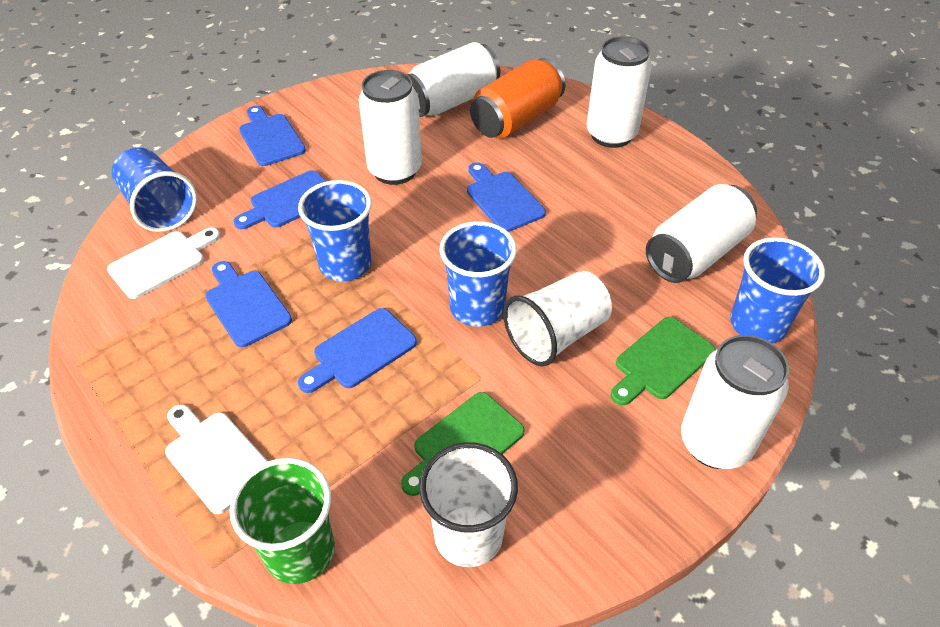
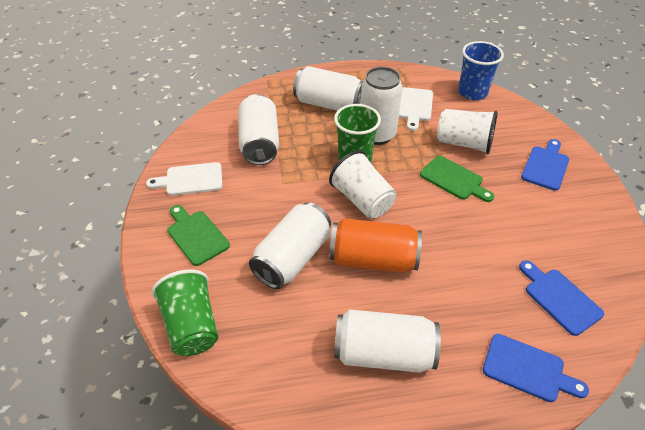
blue cup: [112,148,197,232] [298,180,372,281] [440,221,517,327] [730,237,825,344] = 4 -> [458,41,504,100] = 1
blue cutting board: [205,261,292,347] [233,170,326,229] [239,106,306,166] [298,308,417,393] [467,162,546,232] = 5 -> [483,334,589,402] [519,260,604,336] [521,139,569,191] = 3
green cup: [229,458,335,584] = 1 -> [152,269,218,356] [334,104,381,163] = 2

